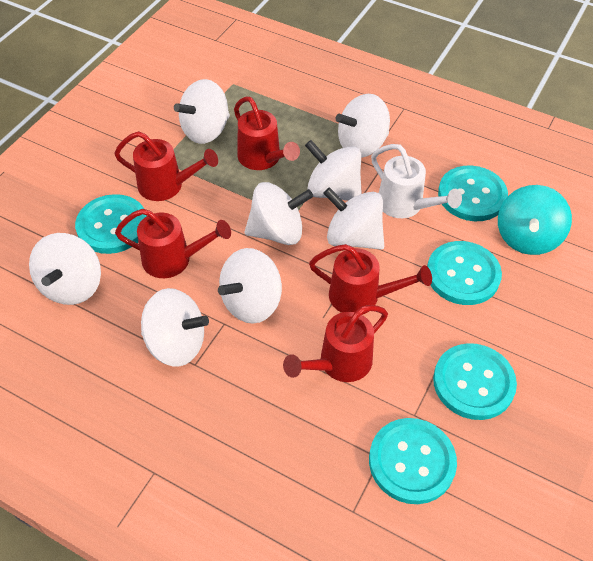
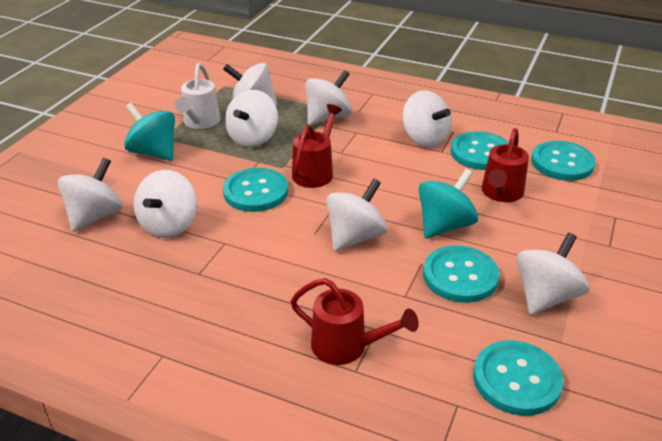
red watering can: [114,131,218,201] [115,209,231,278] [234,96,300,170] [283,305,388,382] [309,244,432,315] = 5 -> [290,278,419,365] [292,104,342,188] [481,128,529,202] = 3
turquoise spinning top: [498,185,572,255] = 1 -> [124,103,175,161] [418,169,478,239] = 2

